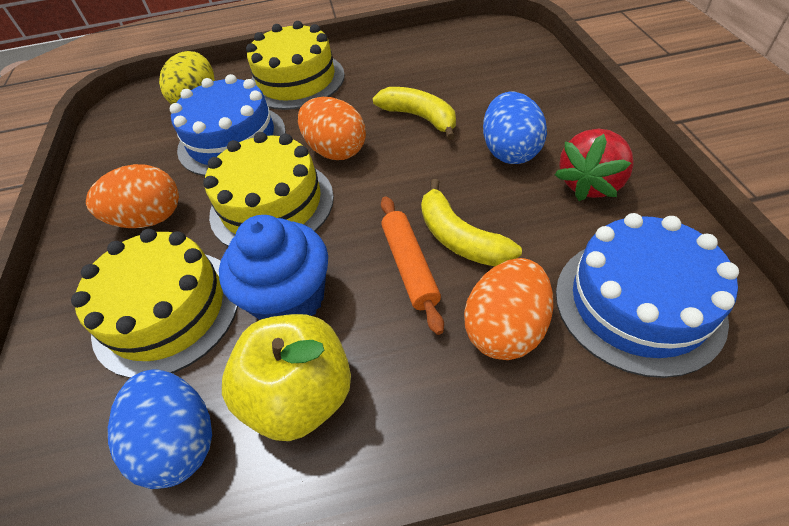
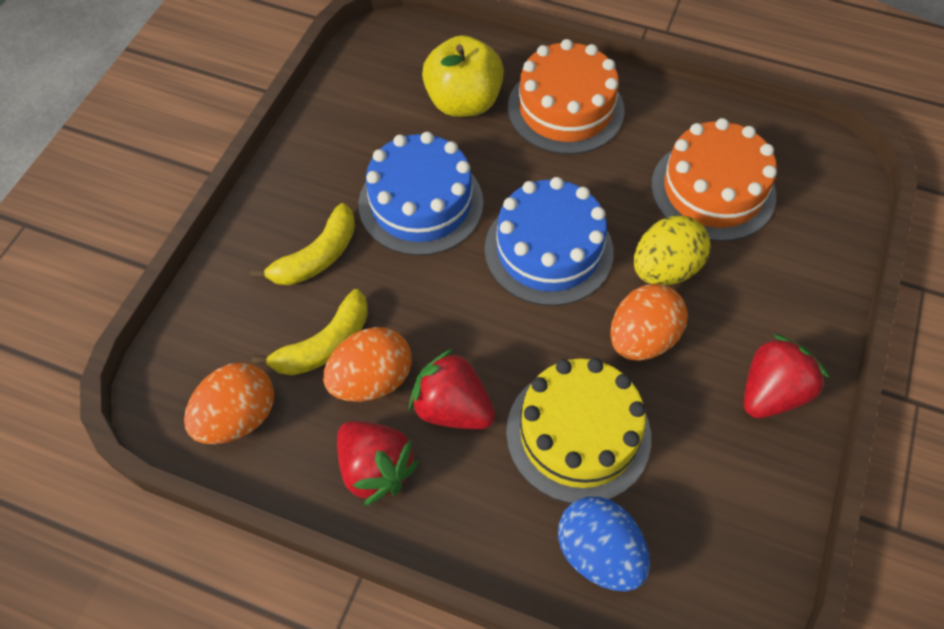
blue cupcake: [219,215,328,320] = 1 -> none = 0
blue egg: [108,369,212,489] [483,92,547,164] = 2 -> [558,497,650,591] = 1
orange cake: none = 0 -> [508,39,625,154] [651,118,777,241] = 2
orange rolling pin: [381,196,444,335] = 1 -> none = 0
red strawberry: [555,129,634,201] = 1 -> [337,421,419,506] [409,349,495,429] [744,334,830,418] = 3
yellow cake: [71,229,238,378] [203,132,334,246] [246,21,345,110] = 3 -> [506,358,651,504] = 1

